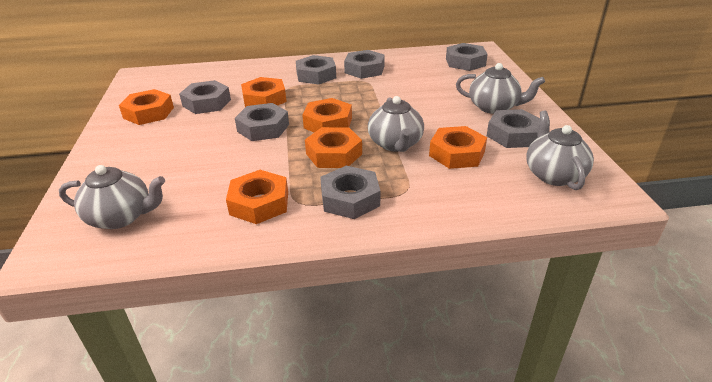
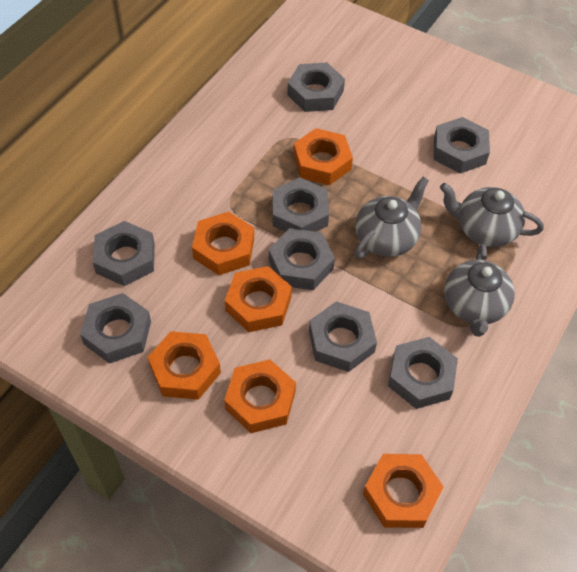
grey nut: [179,80,231,114] [235,103,289,141] [296,55,336,85] [320,166,380,219] [344,50,385,79] [446,43,488,71] [487,109,540,148] = 7 -> [80,293,151,364] [93,221,155,286] [269,228,335,290] [273,177,329,232] [287,62,345,112] [309,302,377,372] [388,337,458,409] [434,117,490,173] = 8
grey teapot: [59,165,165,229] [368,96,424,152] [456,63,545,114] [526,110,594,190] = 4 -> [355,177,429,258] [440,183,544,247] [444,244,515,337] = 3

